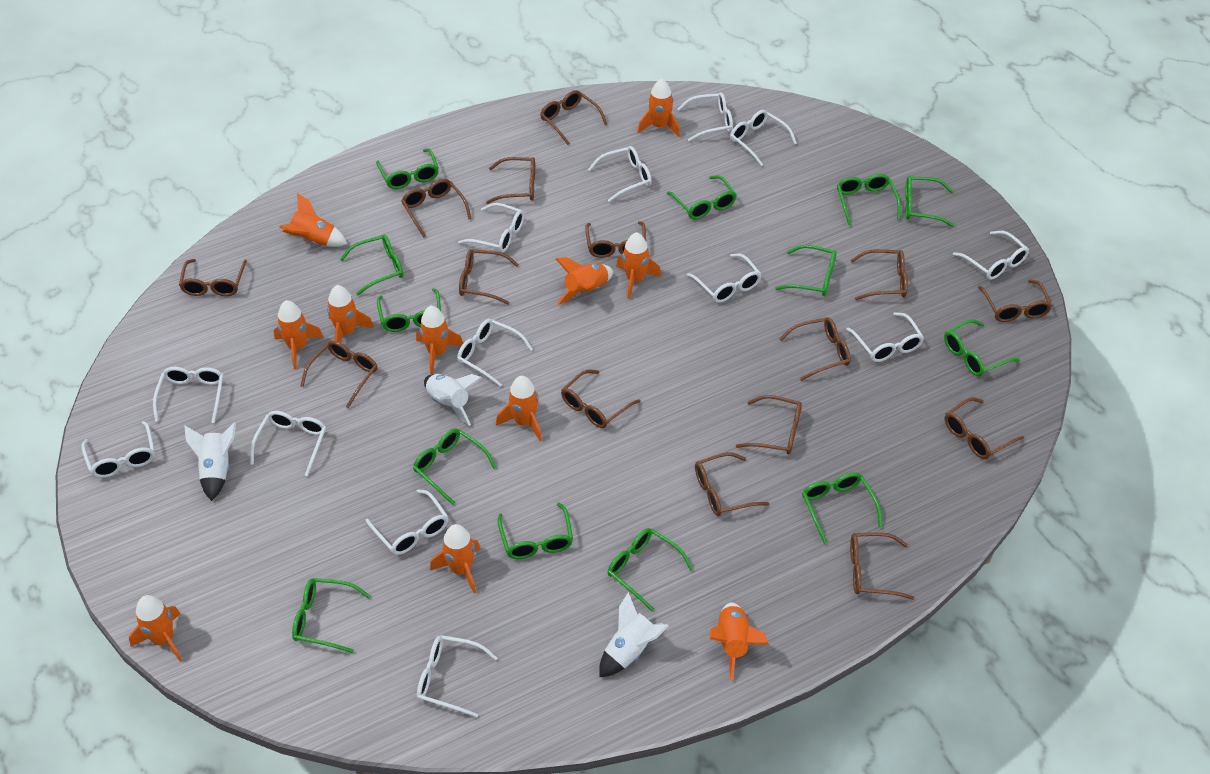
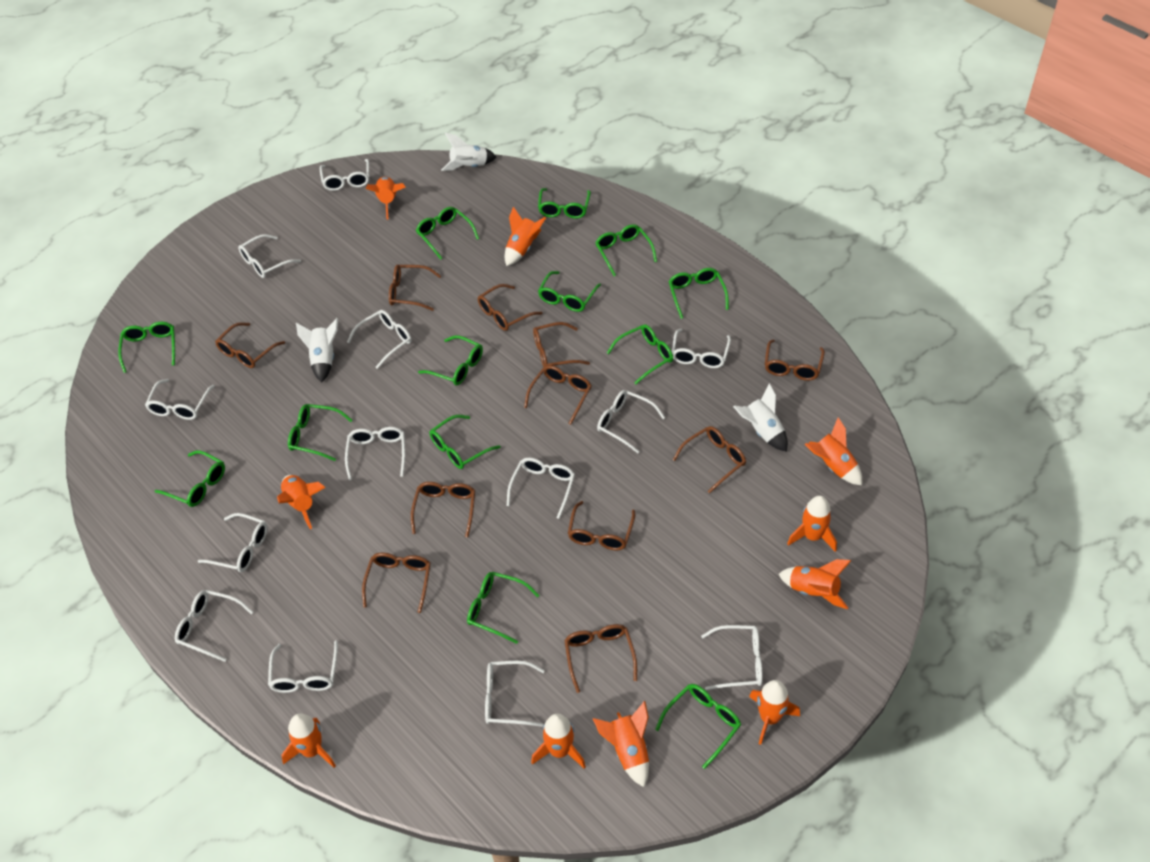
brown glasses: [179,259,247,296] [300,341,377,408] [401,179,472,237] [459,249,519,305] [486,157,535,204] [540,90,607,145] [561,370,640,428] [585,221,646,258] [695,452,769,516] [736,395,802,455] [779,317,851,381] [850,532,914,600] [851,249,908,300] [945,397,1024,459] [978,280,1052,322] = 15 -> [215,322,285,368] [362,553,431,613] [389,265,441,311] [411,482,475,538] [478,284,543,331] [524,365,592,425] [533,322,590,367] [564,624,637,693] [568,501,635,550] [673,426,746,494] [765,339,825,381] = 11
orange rocket: [129,595,182,662] [274,300,324,369] [279,193,347,247] [327,285,374,343] [416,306,463,374] [430,524,480,593] [496,376,542,441] [556,257,613,305] [616,232,661,299] [637,79,680,137] [710,602,769,680] = 11 -> [277,475,326,529] [281,713,336,768] [366,177,406,220] [505,207,546,266] [531,714,586,768] [593,701,649,787] [749,680,800,745] [779,559,851,609] [787,496,837,552] [805,417,862,485] = 10

